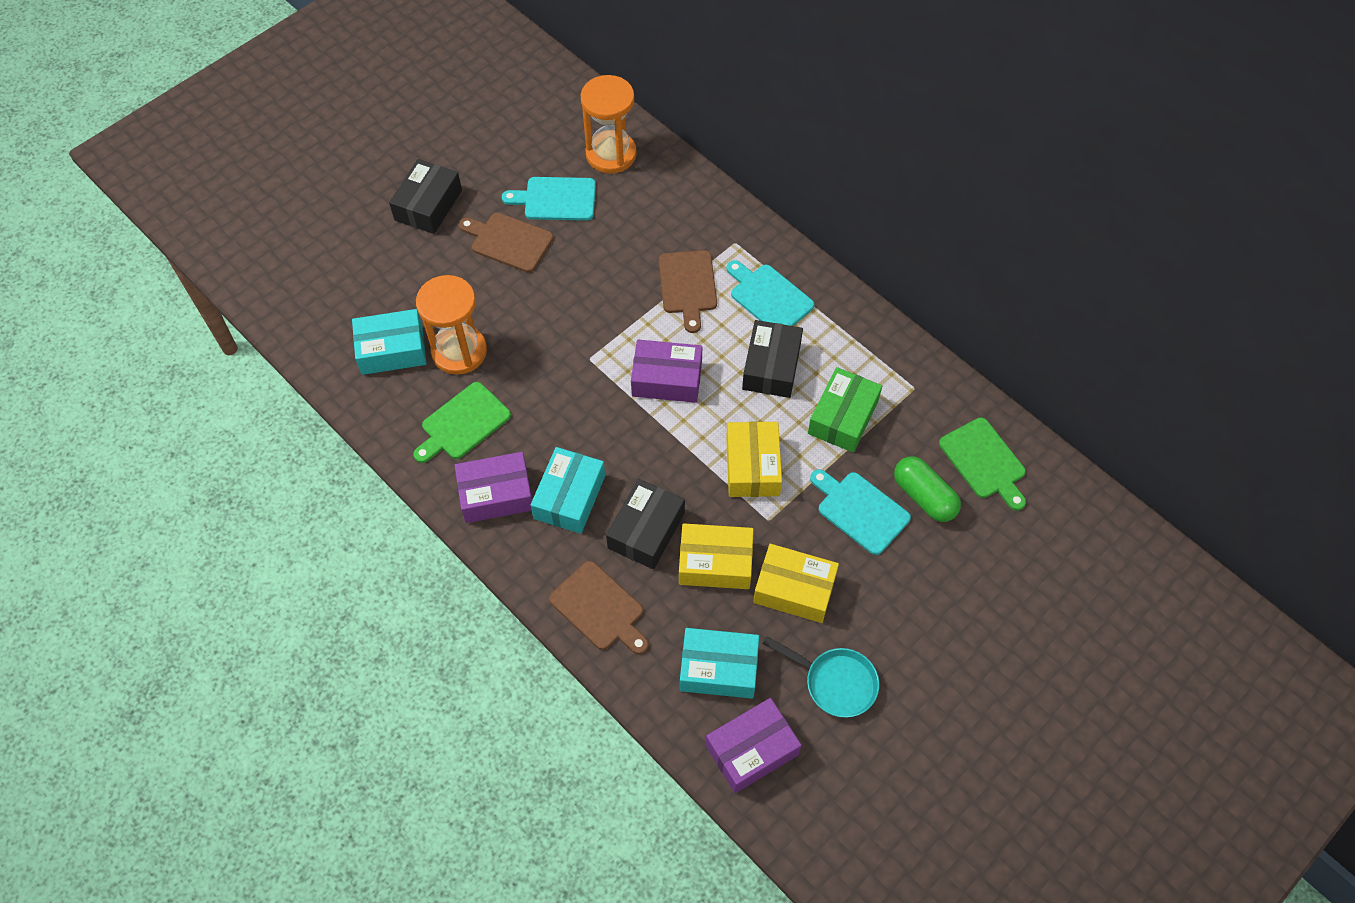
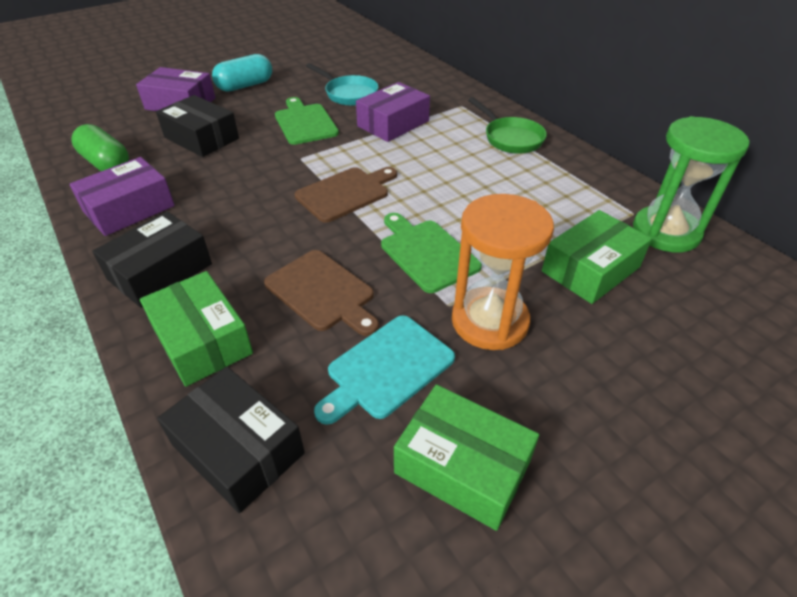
brown cutting board: [459,212,554,273] [549,561,649,654] [659,250,717,333] = 3 -> [264,250,379,336] [295,167,397,223] = 2
green box: [808,367,882,453] = 1 -> [140,271,253,387] [394,384,539,531] [542,210,652,304] = 3
green hourglass: none = 0 -> [633,116,749,252] = 1
green pan: none = 0 -> [468,97,547,154] = 1
orange hourglass: [416,275,487,375] [581,75,637,174] = 2 -> [452,194,554,350] = 1
turquoise box: [352,309,427,375] [530,447,605,534] [680,628,759,699] = 3 -> none = 0
turquoise capsule: none = 0 -> [212,54,272,92] = 1
turquoise cutting board: [502,177,596,221] [727,260,814,326] [810,469,911,555] = 3 -> [314,315,455,425] = 1
yellow box: [679,523,754,589] [726,422,782,497] [753,544,839,623] = 3 -> none = 0

